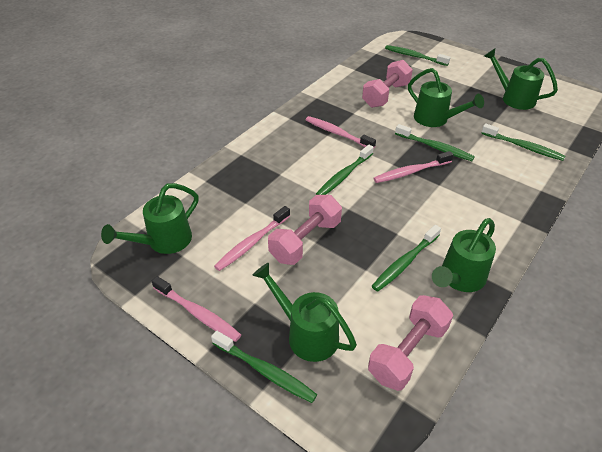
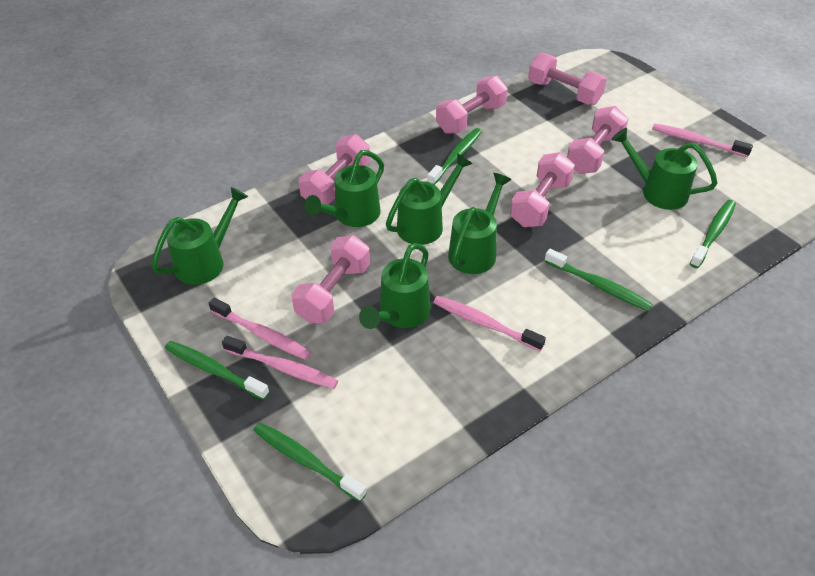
green toothbrush: [211,330,317,403] [316,145,374,195] [372,225,441,292] [385,45,451,66] [395,124,475,161] [481,123,565,161] = 6 -> [165,341,269,400] [253,422,367,502] [427,128,482,185] [545,249,652,311] [690,200,736,268] = 5
green watering can: [101,183,199,254] [252,263,357,362] [408,68,484,127] [432,218,496,292] [484,48,558,110] = 5 -> [152,187,248,285] [304,150,384,227] [359,243,431,329] [386,153,473,245] [448,173,512,274] [611,128,717,210] = 6
pink dumbbell: [268,195,342,265] [362,60,413,108] [368,295,453,391] = 3 -> [291,235,370,323] [299,134,370,205] [436,76,508,134] [510,152,575,227] [528,53,607,105] [567,106,629,174] = 6

